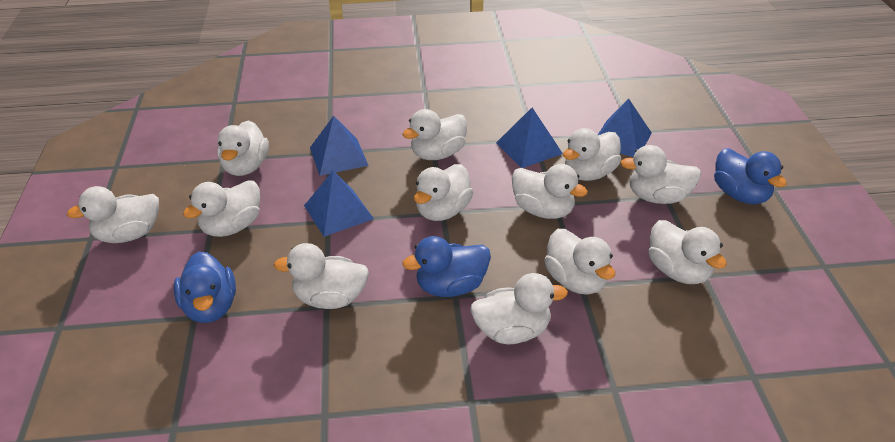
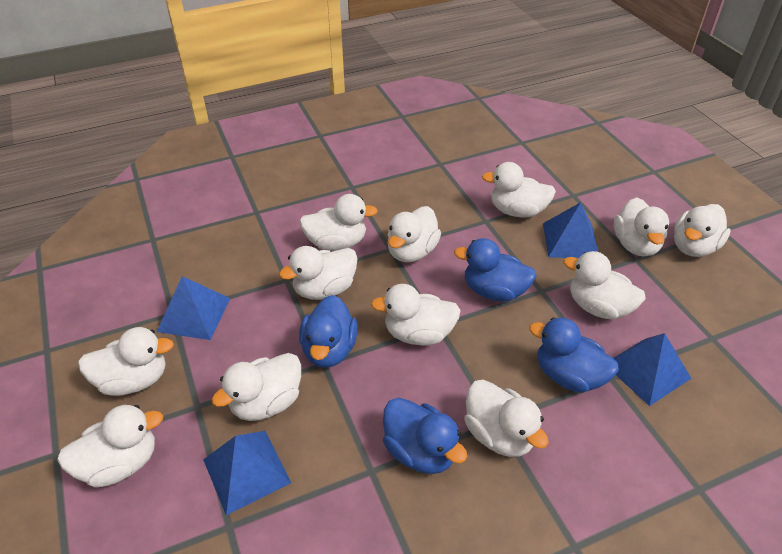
blue duck: [174,251,236,323] [402,236,491,297] [714,148,787,204] = 3 -> [299,295,358,368] [383,398,468,474] [454,238,537,302] [529,318,619,393] = 4

